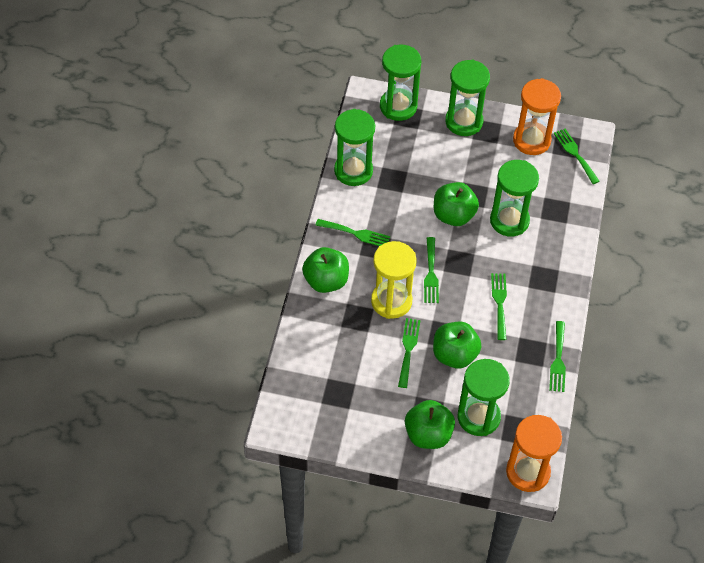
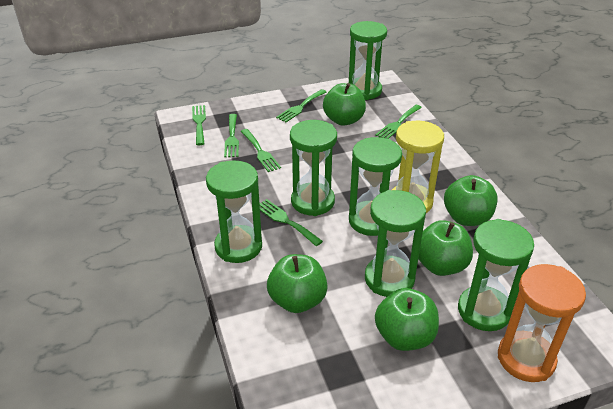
green apple: [302,247,349,293] [405,400,455,449] [433,322,482,369] [434,182,479,226] = 4 -> [267,254,328,313] [323,83,366,126] [375,288,439,351] [418,220,473,276] [444,175,497,226] = 5
green hourglass: [334,109,375,186] [380,45,421,121] [445,60,490,136] [458,359,510,436] [490,160,539,237] = 5 -> [206,160,262,263] [290,120,337,216] [349,21,387,100] [349,137,402,236] [365,190,426,297] [458,219,534,331] = 6
orange hourglass: [506,415,562,492] [513,78,561,155] = 2 -> [498,264,586,382] = 1

